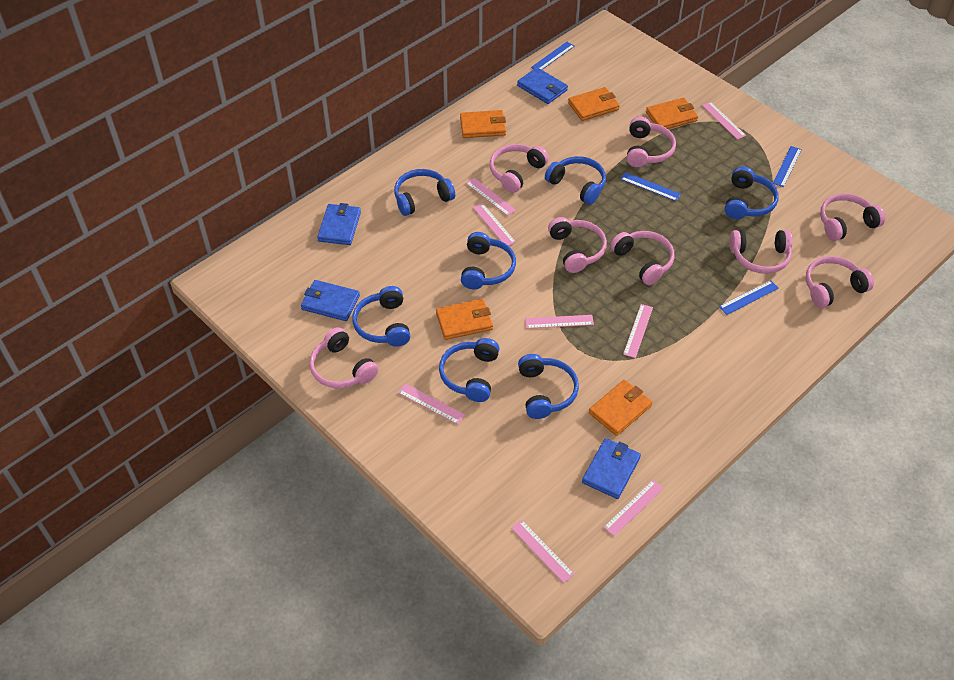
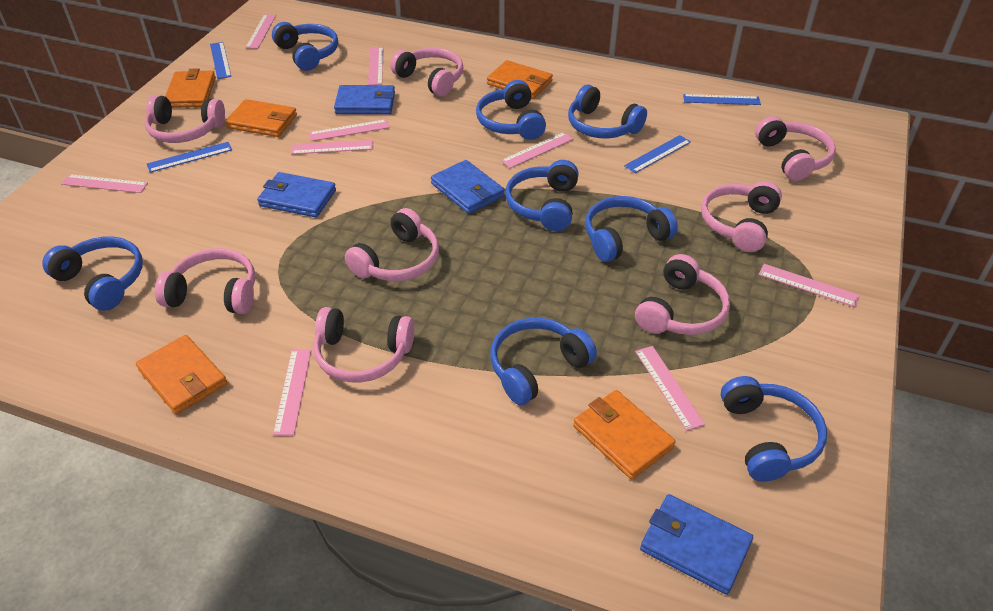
blue headphones: [352,286,410,347] [394,169,455,216] [439,338,500,402] [461,232,516,289] [518,354,579,419] [545,156,606,205] [725,166,779,219] = 7 -> [42,237,143,311] [272,22,338,71] [476,80,546,140] [490,318,597,405] [505,160,579,231] [568,84,647,138] [585,196,678,262] [721,376,827,482] = 8
pink ruler: [398,383,465,424] [466,178,516,216] [473,203,516,246] [511,520,575,583] [525,315,594,329] [603,480,664,537] [623,304,653,358] [702,102,746,140] = 8 -> [61,174,148,193] [245,14,276,49] [273,350,311,435] [291,140,373,154] [309,119,389,141] [368,47,383,85] [501,132,573,168] [635,346,705,431] [759,264,860,307] = 9

